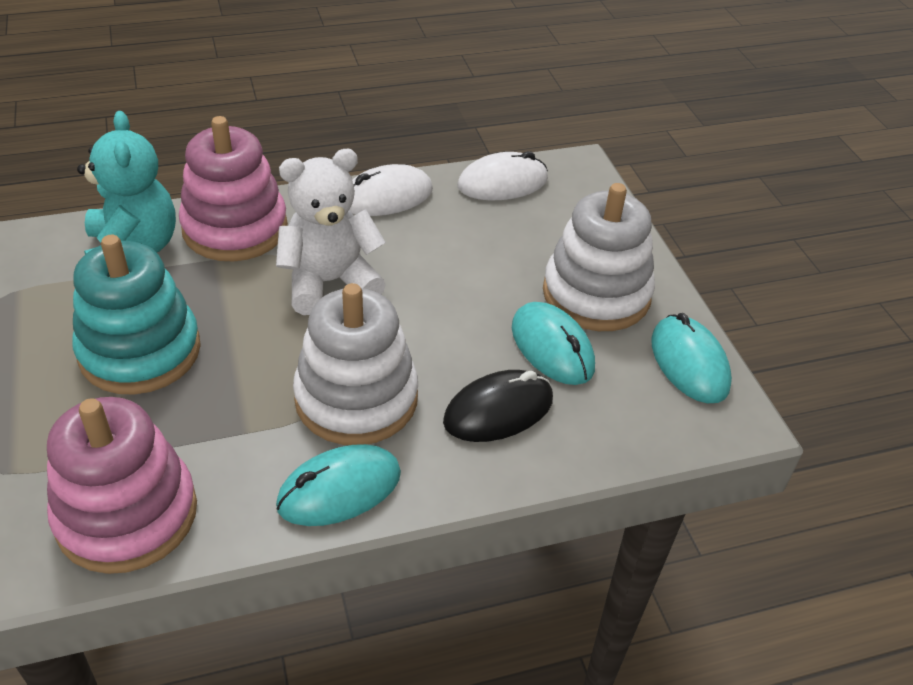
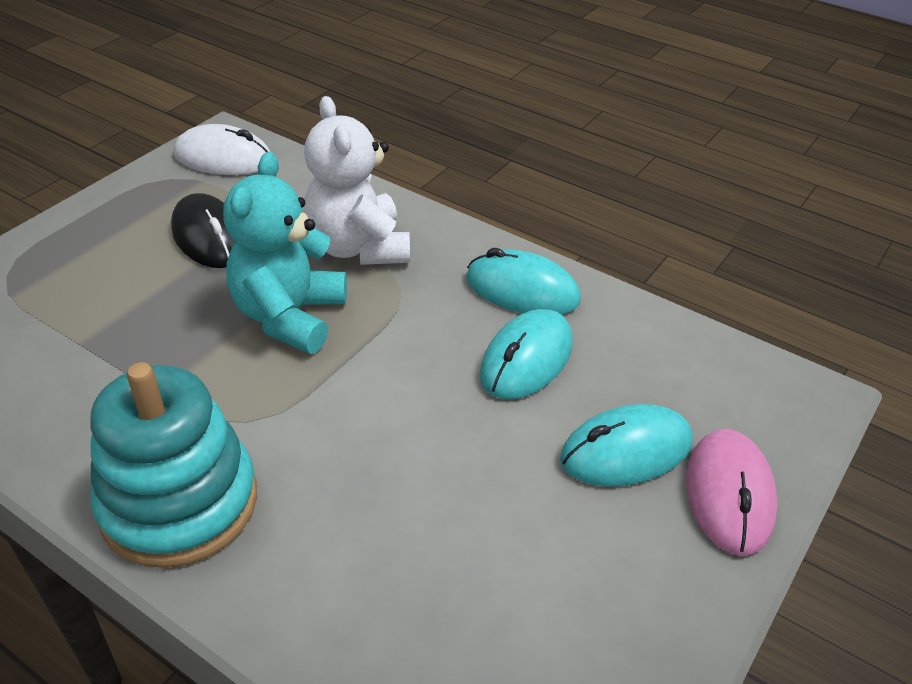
pink mouse: none = 0 -> [686,429,778,556] = 1
pink stacking toy: [47,397,197,574] [179,116,288,262] = 2 -> none = 0
white mouse: [349,164,433,216] [457,151,548,200] = 2 -> [174,124,270,175] = 1
white stacking toy: [293,283,418,445] [543,183,655,331] = 2 -> none = 0

